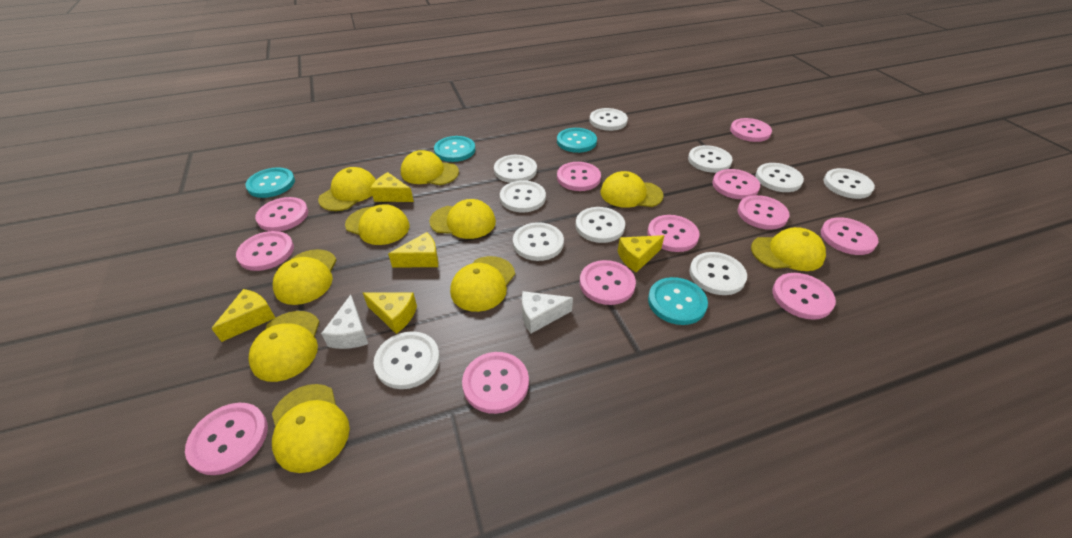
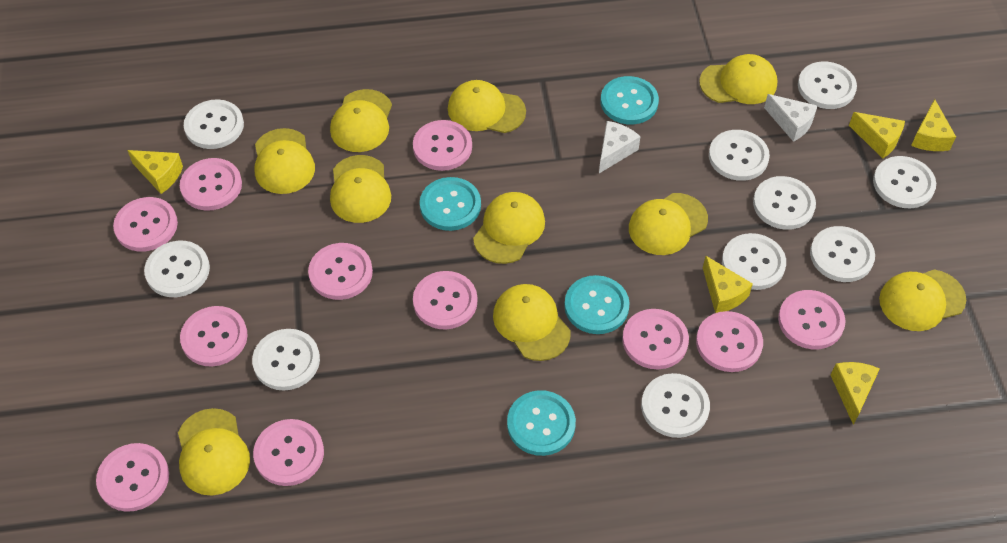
pink button: [185,403,268,475] [236,231,294,271] [255,197,308,231] [462,352,529,414] [557,162,601,191] [580,260,636,305] [647,215,700,252] [712,169,760,199] [730,118,772,142] [738,195,789,230] [772,273,836,320] [821,217,878,255] = 12 -> [96,443,169,512] [113,197,178,252] [180,158,242,211] [180,306,248,367] [253,419,324,486] [308,243,373,300] [413,120,472,171] [413,271,478,330] [622,309,689,369] [696,311,763,372] [778,290,845,349] = 11

